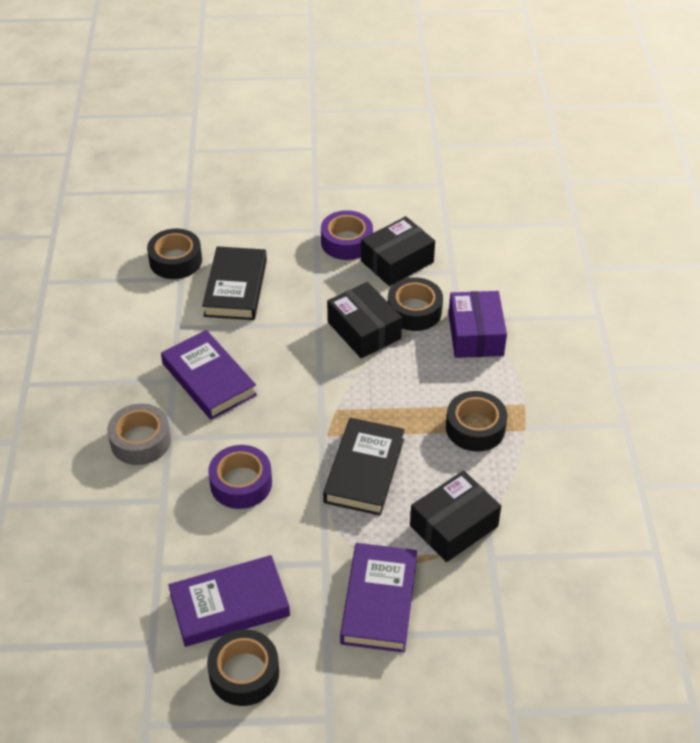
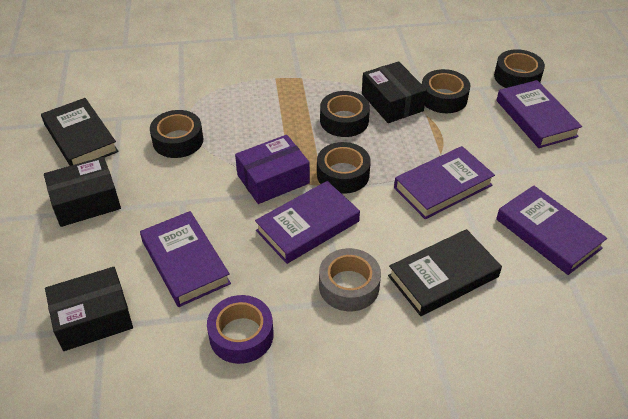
black tape: [147,229,202,279] [207,629,279,706] [388,277,443,331] [446,391,507,452] = 4 -> [150,110,203,158] [317,142,371,194] [320,91,370,137] [422,69,470,113] [494,49,545,88] = 5
purple book: [161,330,257,420] [168,555,290,647] [340,543,417,653] = 3 -> [140,211,231,307] [255,181,360,264] [394,146,495,219] [496,80,582,148] [496,186,607,275] = 5
purple tape: [208,445,272,509] [321,210,373,260] = 2 -> [207,295,274,364] = 1

